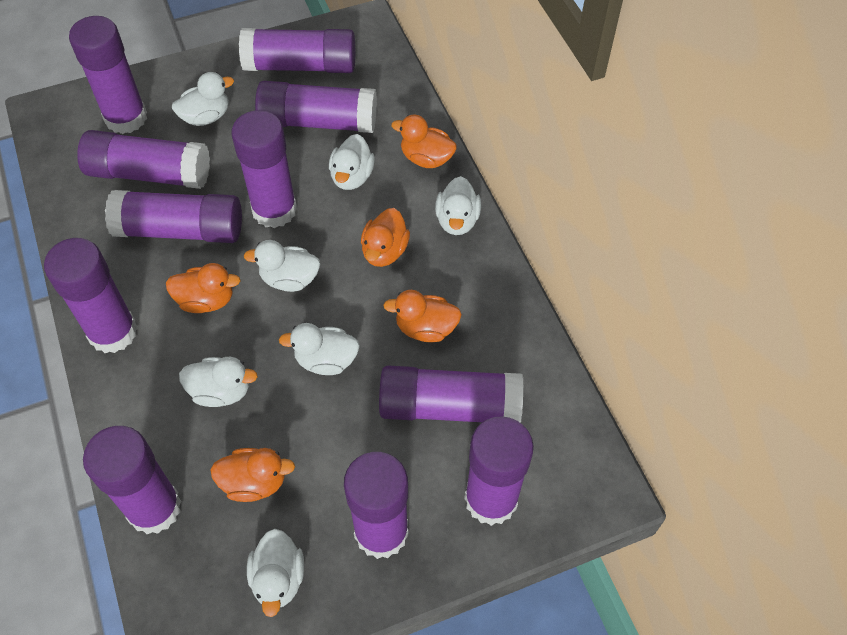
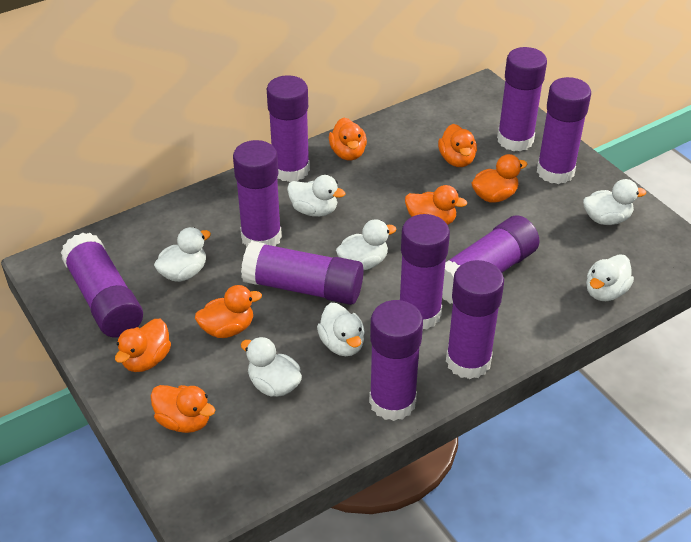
orange duck: [166,263,241,313] [210,448,295,502] [361,208,410,267] [383,290,462,342] [391,115,457,168] = 5 -> [115,319,171,372] [151,385,215,433] [195,285,262,338] [329,117,367,161] [405,185,467,225] [438,124,477,167] [471,154,527,203] = 7
purple glue stick: [44,238,138,353] [69,16,147,134] [77,130,210,189] [83,426,182,534] [105,190,242,243] [231,110,297,228] [239,28,355,73] [255,81,377,133] [344,452,409,559] [379,366,523,423] [464,416,534,526] = 11 -> [60,233,143,337] [233,140,282,248] [241,241,363,305] [267,75,310,182] [369,300,423,421] [400,214,450,330] [442,215,540,304] [446,260,504,379] [497,47,547,151] [537,77,591,184] = 10

